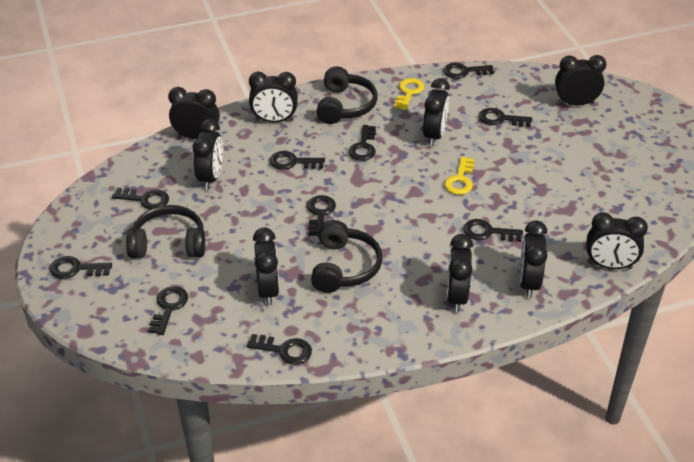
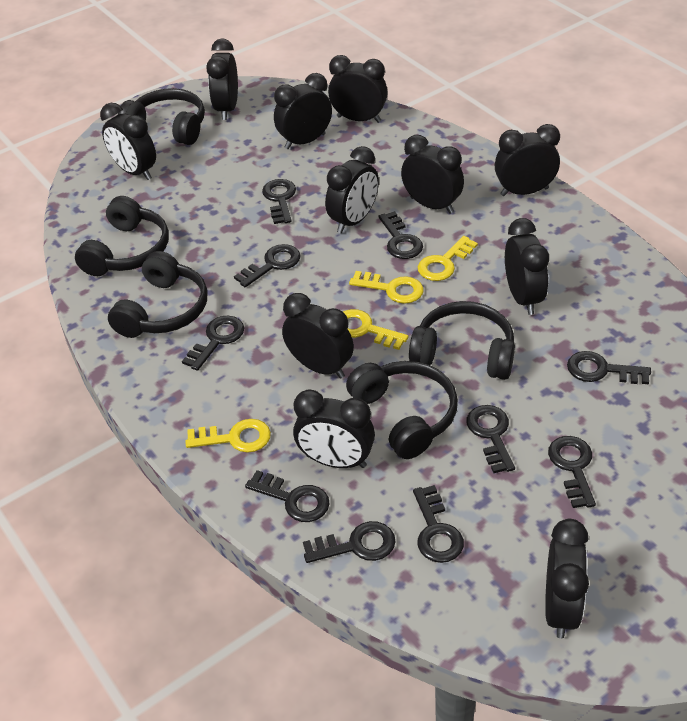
black clock: [168,87,220,139] [193,119,223,190] [249,72,298,122] [253,228,279,306] [423,78,450,146] [447,234,473,312] [519,221,548,298] [555,55,606,105] [586,212,648,269] = 9 -> [100,103,156,180] [206,38,238,120] [274,73,332,149] [282,293,354,379] [293,389,375,468] [325,146,379,233] [328,55,388,123] [401,135,464,214] [495,124,560,196] [505,218,549,315] [545,519,589,638] = 11
black headphones: [126,205,205,258] [311,220,383,293] [316,66,378,124] = 3 -> [75,196,169,276] [108,251,208,338] [118,88,205,145] [346,361,458,459] [409,301,515,380] = 5
yellow key: [394,78,425,110] [444,157,475,195] = 2 -> [185,419,271,453] [343,309,408,350] [349,271,424,304] [418,236,478,281] = 4

